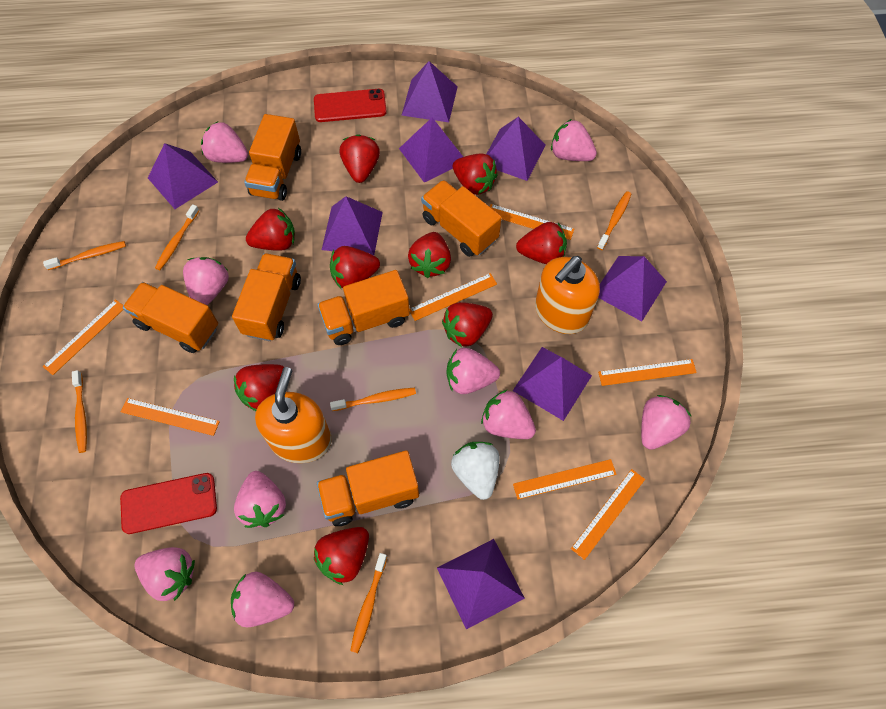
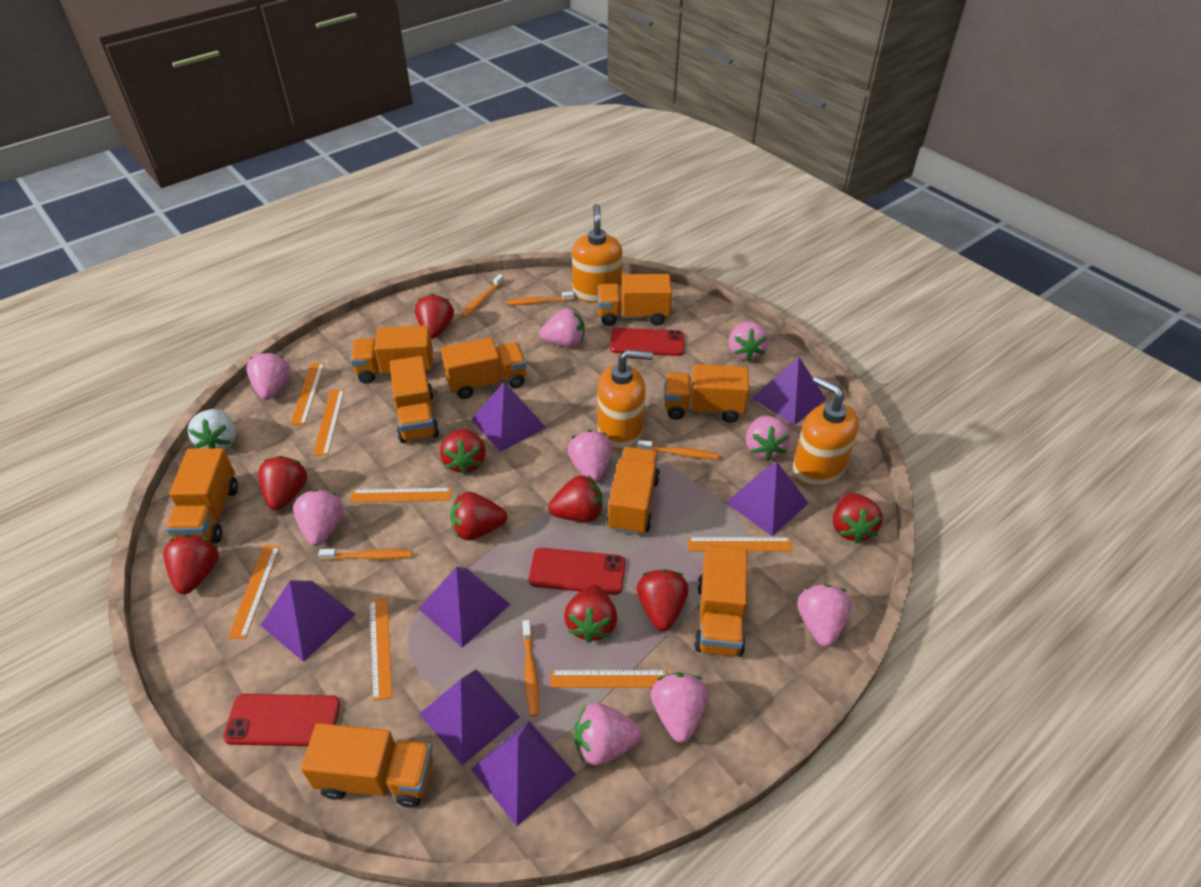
orange soap dispenser: [255,367,332,463] [535,256,600,334] = 2 -> [572,204,623,303] [597,350,653,449] [793,376,859,487] = 3
orange toothbrush: [43,241,126,270] [72,370,87,453] [155,204,199,270] [330,388,416,411] [350,553,387,653] [597,191,631,250] = 6 -> [318,549,412,561] [461,274,504,318] [506,291,574,305] [522,620,539,717] [637,440,719,459] = 5
orange truck: [123,282,218,353] [232,253,301,341] [244,114,301,201] [317,270,410,345] [317,450,419,526] [421,180,502,257] = 6 -> [166,448,238,543] [301,723,433,808] [350,325,433,384] [390,356,439,443] [441,337,526,399] [598,274,672,326] [606,447,660,535] [665,364,749,423] [694,545,747,657] = 9
purple pyramid: [148,143,218,209] [322,196,383,256] [399,118,463,183] [401,61,458,122] [437,539,525,629] [487,117,545,181] [513,347,592,421] [598,256,667,321] = 8 -> [260,580,356,662] [418,567,511,648] [419,669,520,766] [471,382,546,452] [471,721,576,826] [725,461,809,536] [752,357,826,425] = 7
red phone: [120,473,217,534] [314,89,387,122] = 2 -> [223,694,340,746] [529,548,625,595] [610,328,684,356] = 3

